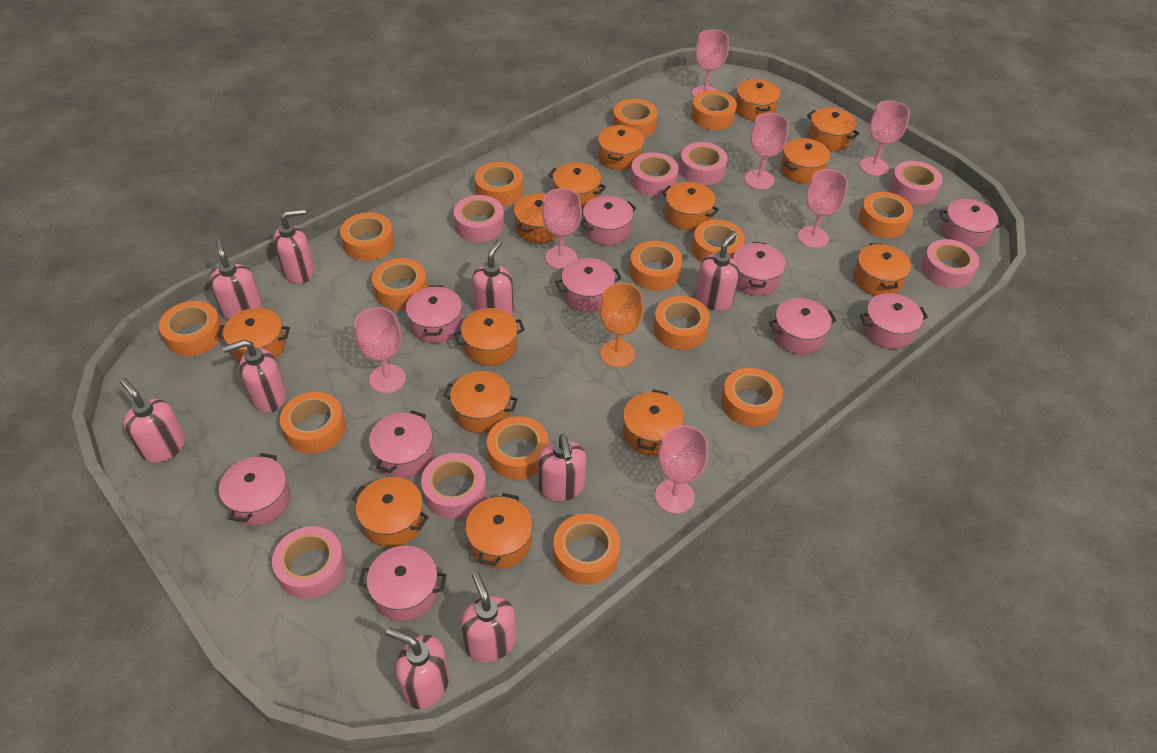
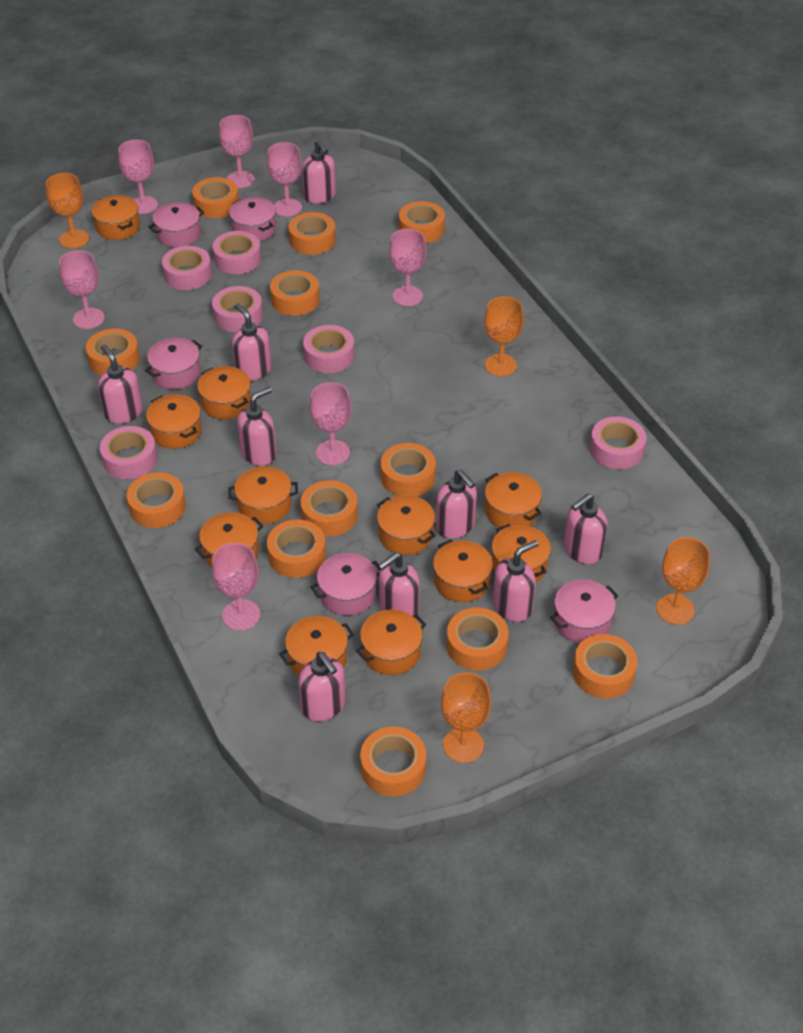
orange goblet: [600,283,644,367] = 1 -> [46,173,89,248] [441,672,491,763] [484,296,524,377] [656,537,710,625] = 4
orange pot: [217,308,290,363] [352,477,429,547] [443,371,518,433] [454,308,525,366] [465,493,533,569] [514,193,558,243] [548,162,606,210] [598,125,644,170] [623,389,684,456] [662,182,719,231] [736,79,780,121] [781,138,830,184] [807,108,860,151] [854,243,911,296] = 14 -> [91,195,140,240] [146,394,202,449] [195,512,263,567] [197,366,251,419] [228,466,298,524] [279,616,354,676] [356,610,426,675] [377,495,436,555] [433,539,493,602] [485,472,542,528] [492,524,551,582] = 11
orange tape: [159,301,223,356] [280,392,346,454] [340,213,394,261] [372,258,428,310] [475,162,523,206] [487,416,549,480] [553,514,620,585] [613,99,658,138] [629,241,683,291] [653,296,710,350] [691,90,737,130] [692,220,745,262] [721,368,783,427] [859,192,913,238] = 14 -> [86,329,140,376] [127,472,186,528] [192,177,239,218] [267,520,326,578] [270,270,320,316] [289,212,336,255] [301,480,358,537] [360,727,426,797] [381,443,436,496] [399,201,445,243] [447,608,509,671] [572,634,638,699] = 12
pink pot: [219,453,291,526] [359,546,446,621] [369,410,433,478] [406,285,462,343] [555,258,621,312] [580,196,636,246] [733,242,786,296] [769,298,837,355] [860,293,928,349] [940,199,1003,248] = 10 -> [145,338,202,389] [148,202,204,248] [229,197,276,241] [311,553,380,615] [550,580,618,643] = 5
pink tape: [272,526,346,599] [421,453,486,519] [454,195,504,242] [630,152,678,196] [679,142,728,185] [890,161,942,205] [921,239,979,289] = 7 -> [100,426,157,479] [162,246,212,290] [212,286,263,332] [213,231,261,274] [303,325,354,373] [590,417,646,469] = 6

